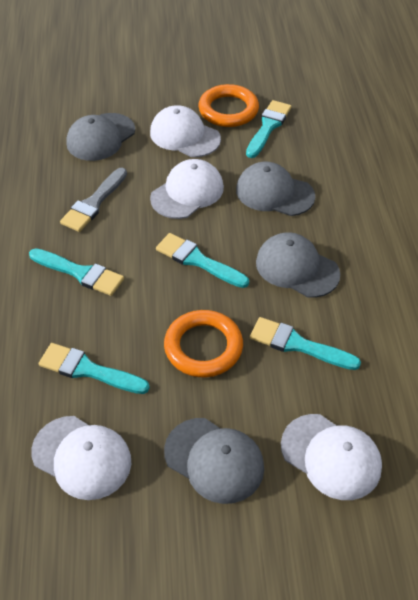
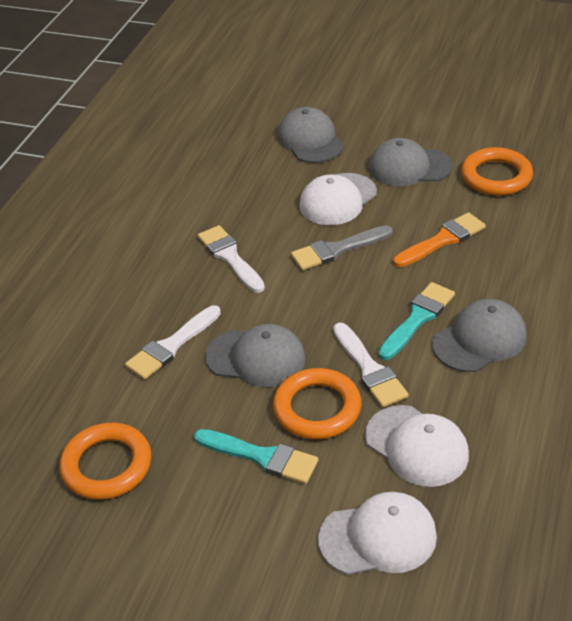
orange brush: none = 0 -> [393,212,486,267] = 1
orange ring: [164,310,243,377] [198,84,259,127] = 2 -> [60,423,151,500] [273,368,361,439] [461,147,533,196] = 3
turquoise brush: [29,248,124,296] [39,343,150,394] [156,233,249,288] [246,100,292,158] [250,317,361,370] = 5 -> [194,429,318,484] [378,282,455,360] = 2
white brush: none = 0 -> [125,305,221,380] [198,225,265,293] [333,322,408,408] = 3
white cap: [31,416,131,500] [150,105,221,157] [150,159,224,219] [281,414,382,500] = 4 -> [299,173,377,225] [318,492,437,575] [365,405,469,487] = 3

